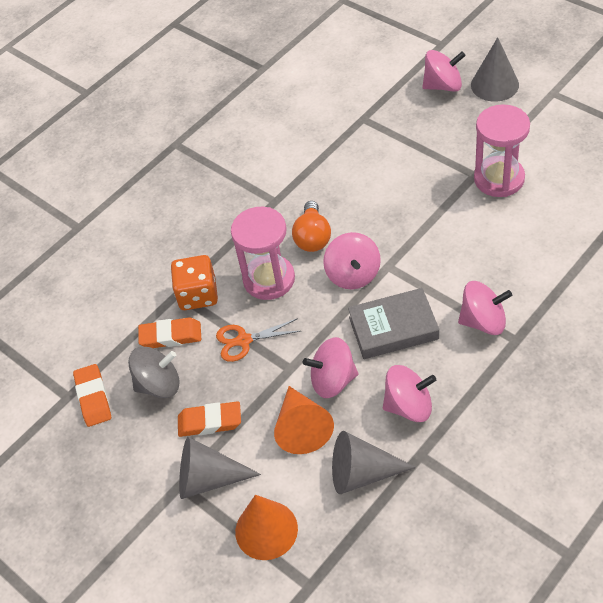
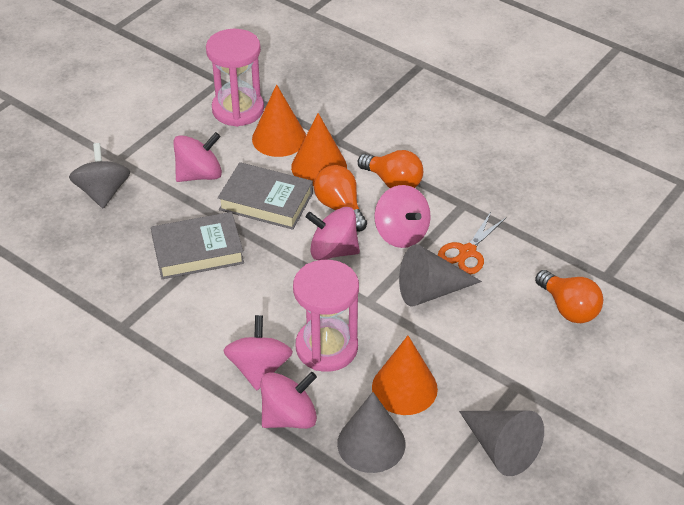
grey book: [348,288,439,359] = 1 -> [151,212,244,279] [218,162,313,230] = 2
orange cone: [235,495,298,560] [274,386,334,454] = 2 -> [252,84,306,157] [291,113,347,186] [372,336,438,415] = 3
orange dice: [171,255,218,310] = 1 -> none = 0
orange eraser: [73,364,111,427] [138,318,201,348] [178,401,241,437] = 3 -> none = 0
orange light bulb: [292,201,331,252] = 1 -> [314,165,367,231] [358,150,423,188] [535,270,603,323] = 3

